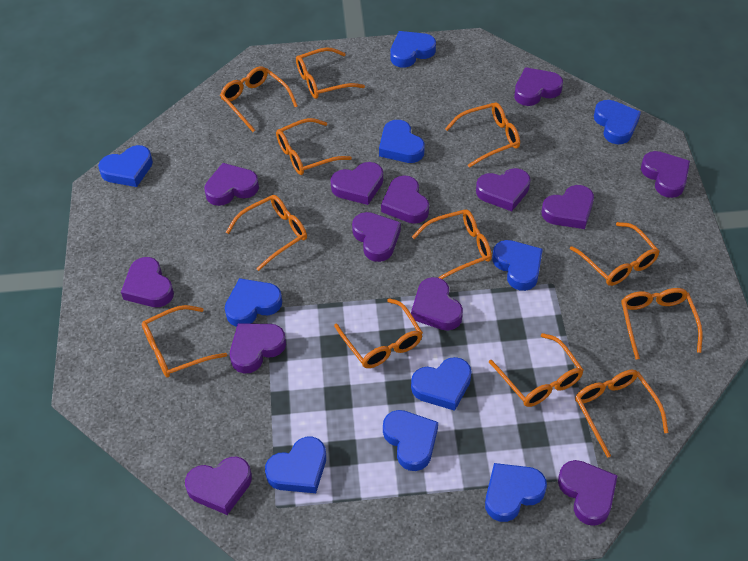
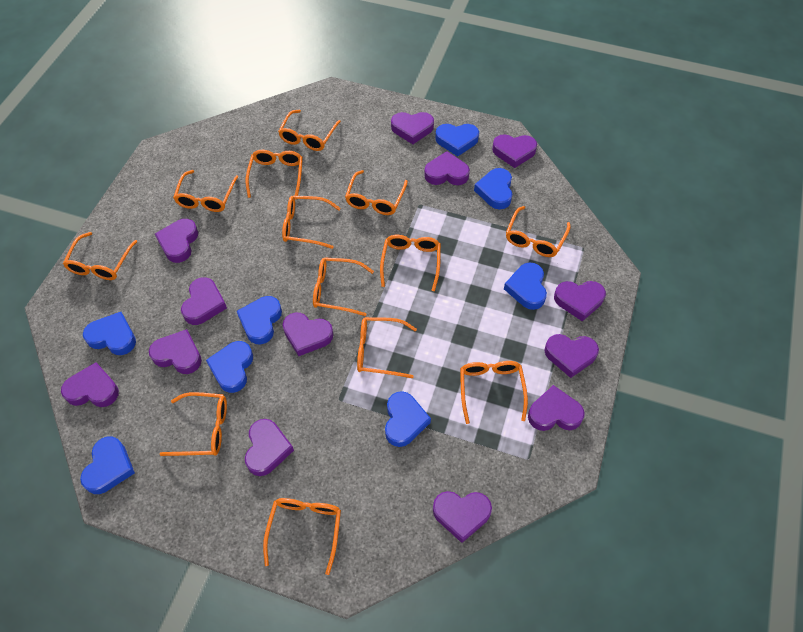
blue heart: [98,145,153,187] [225,278,282,327] [265,437,326,493] [379,120,425,163] [383,410,438,471] [390,31,436,68] [411,357,472,411] [485,463,547,522] [492,240,543,291] [594,100,641,144] = 10 -> [80,437,135,494] [83,312,136,355] [206,341,253,393] [237,296,282,344] [385,391,431,447] [435,124,479,156] [474,168,512,209] [504,262,547,310] = 8
orange glasses: [142,305,227,378] [220,66,298,132] [226,195,307,271] [276,118,352,175] [296,47,365,99] [334,298,423,368] [412,210,492,279] [445,103,520,168] [489,333,583,407] [570,222,660,286] [575,370,668,458] [621,288,703,360] = 12 -> [63,232,138,280] [160,392,227,456] [173,170,238,212] [246,150,303,200] [263,498,341,575] [278,110,341,151] [282,196,341,249] [313,257,374,316] [345,170,408,215] [357,317,417,378] [380,235,441,291] [460,361,528,424] [506,206,571,257] = 13

